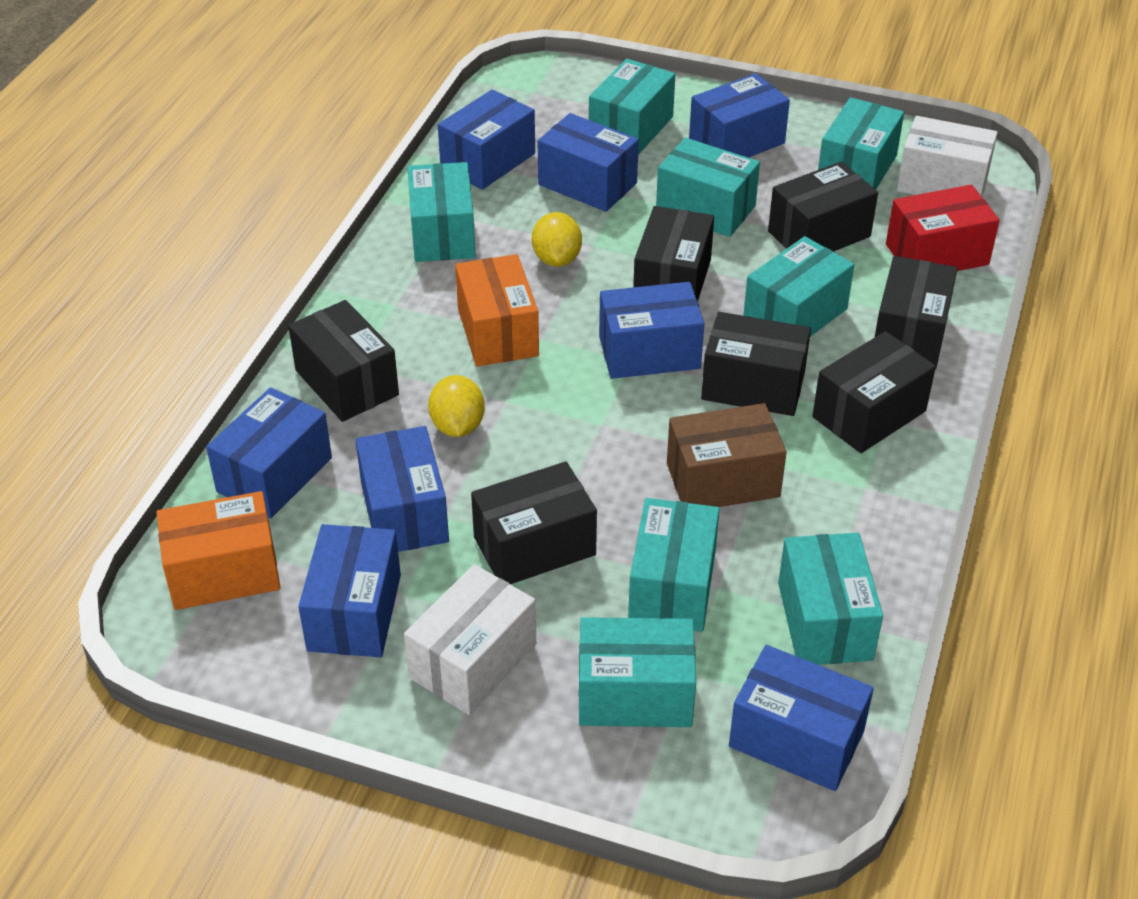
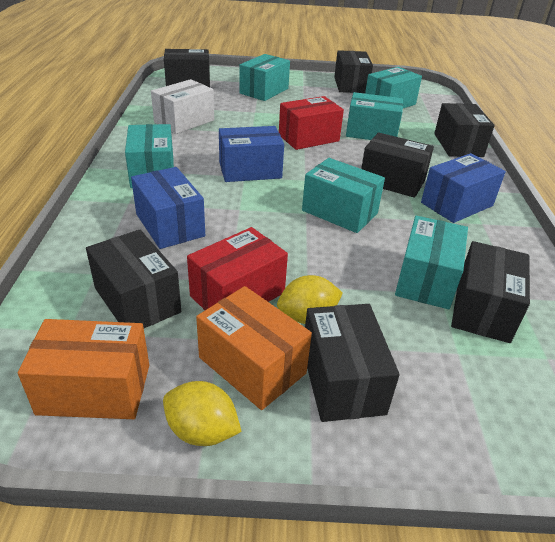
blue box: [206,387,332,518] [298,524,401,657] [355,426,449,552] [438,89,535,190] [538,113,639,212] [599,282,704,379] [689,73,790,158] [729,645,874,791] = 8 -> [131,167,205,249] [219,126,284,182] [421,153,506,223] = 3
brown box: [667,403,787,507] = 1 -> none = 0
red box: [886,185,1000,271] = 1 -> [187,227,288,310] [279,96,344,150] = 2
turquoise box: [408,162,476,262] [579,617,696,727] [589,59,675,155] [628,498,719,632] [656,138,760,237] [743,236,854,337] [778,533,883,665] [818,97,904,190] = 8 -> [125,124,174,188] [239,54,290,101] [302,158,385,233] [346,92,403,140] [365,67,422,108] [395,216,468,309] = 6
white box: [404,564,536,715] [897,116,998,197] = 2 -> [151,79,214,134] = 1

